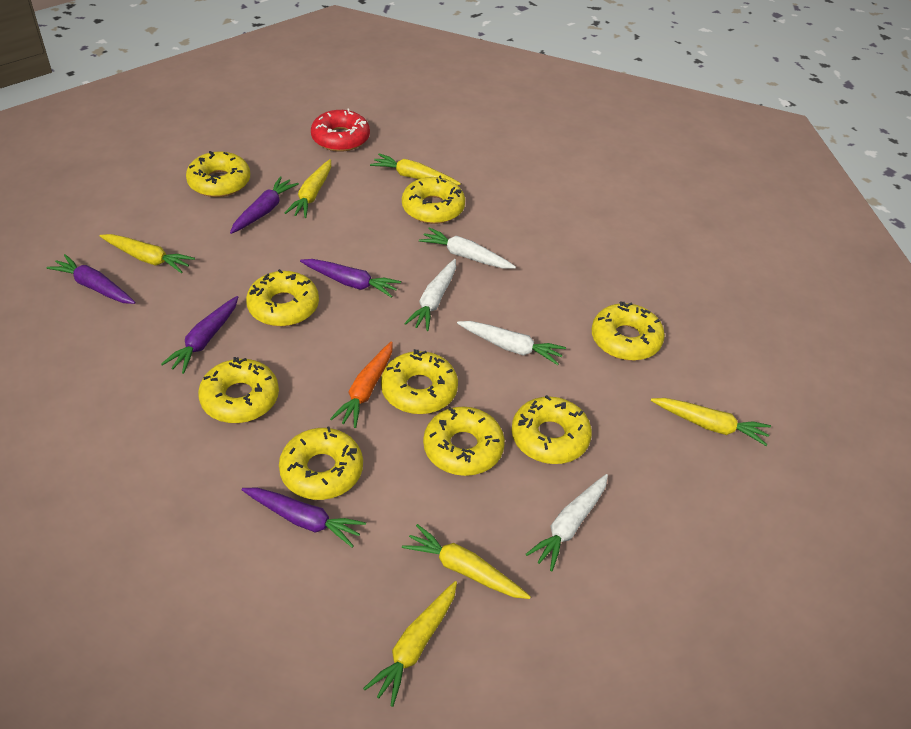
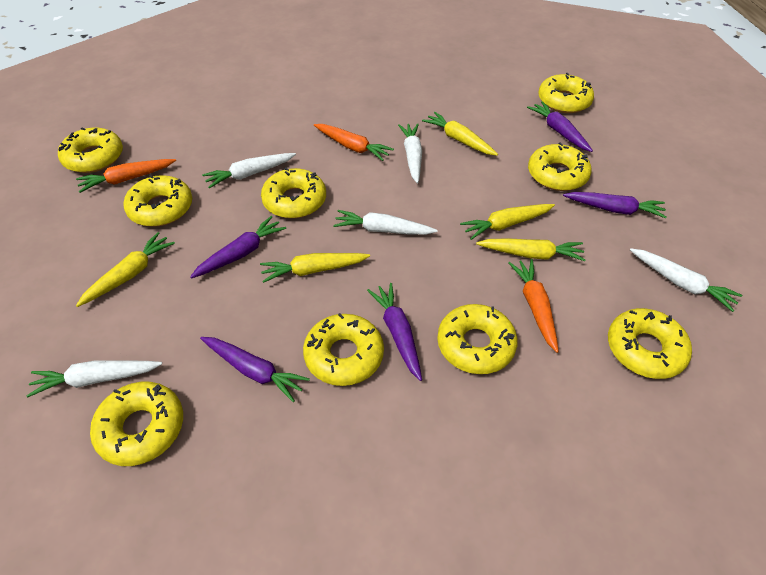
orange carrot: [330,342,393,428] = 1 -> [76,159,176,193] [314,124,394,161] [508,259,559,353] = 3
red donut: [311,109,370,152] = 1 -> none = 0
white carrot: [404,259,456,331] [419,227,516,269] [457,321,566,365] [526,474,608,571] = 4 -> [26,360,162,397] [202,153,296,189] [333,210,438,235] [398,123,422,183] [630,248,742,312] = 5
yellow carrot: [100,234,195,274] [285,159,331,218] [363,581,457,707] [370,153,461,185] [402,524,531,599] [651,398,771,446] = 6 -> [76,232,175,307] [260,253,370,283] [422,112,498,156] [460,204,555,240] [476,238,586,261] = 5

